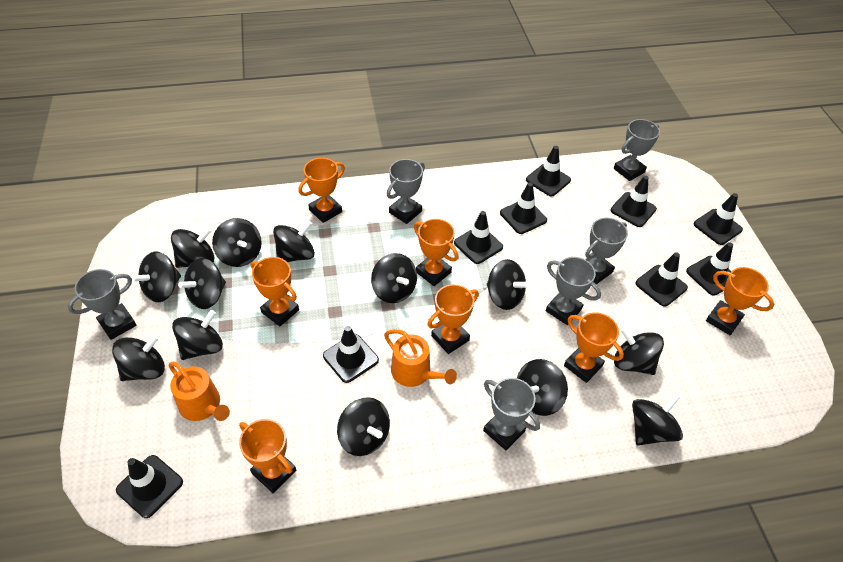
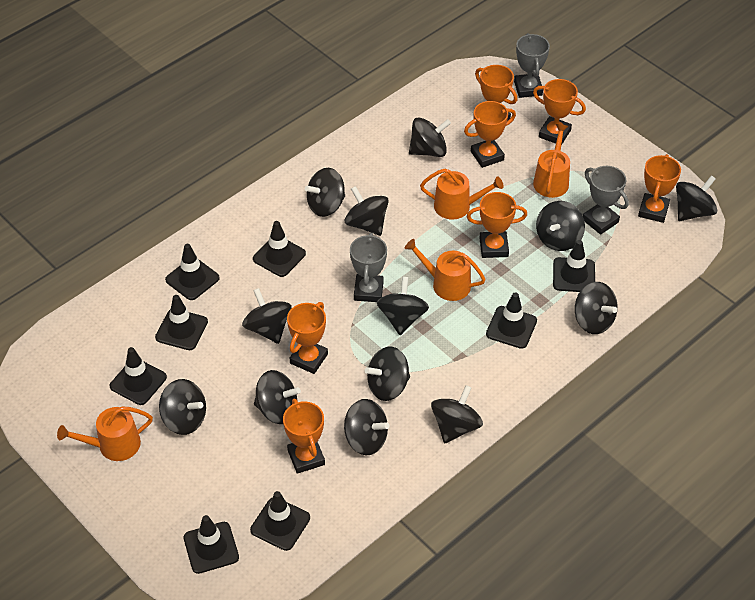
black traffic cone: [116,455,183,518] [323,326,379,383] [454,211,503,264] [500,182,547,234] [526,146,571,196] [611,176,657,227] [635,252,688,307] [686,242,733,296] [694,193,743,245] = 9 -> [110,347,167,405] [155,295,208,350] [165,244,220,300] [184,515,239,574] [250,491,310,551] [253,221,306,277] [486,292,537,349] [553,240,595,292] = 8
grey trophy: [68,269,137,340] [387,159,425,224] [483,378,540,450] [546,257,601,325] [585,218,628,284] [614,119,660,181] = 6 -> [350,233,387,302] [514,33,550,98] [583,166,629,235] = 3
orange watering can: [169,362,230,421] [384,330,457,387] = 2 -> [57,406,153,461] [405,239,486,301] [420,169,503,219] [533,124,570,198] = 4

